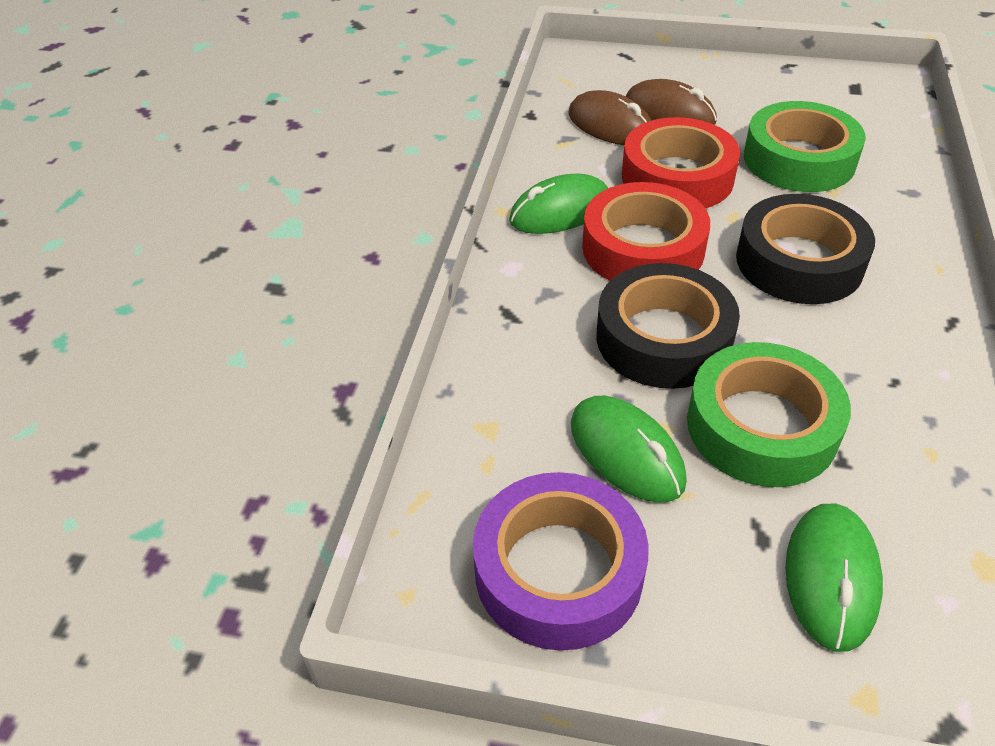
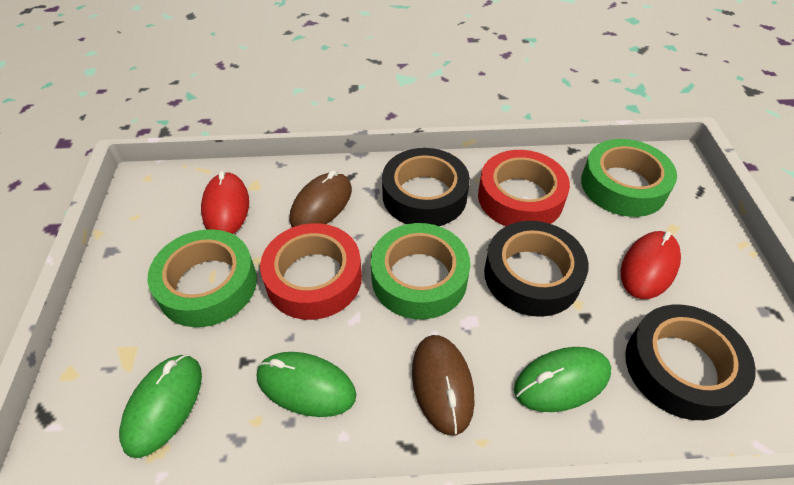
black tape: [596,263,740,389] [736,194,875,304] = 2 -> [382,148,470,226] [484,221,589,317] [625,304,756,420] = 3
green tape: [687,342,851,487] [744,101,866,192] = 2 -> [148,229,257,327] [371,223,470,319] [581,139,677,217] = 3
purple tape: [473,472,649,651] = 1 -> none = 0
red mouse: none = 0 -> [201,171,249,234] [621,231,681,299] = 2

